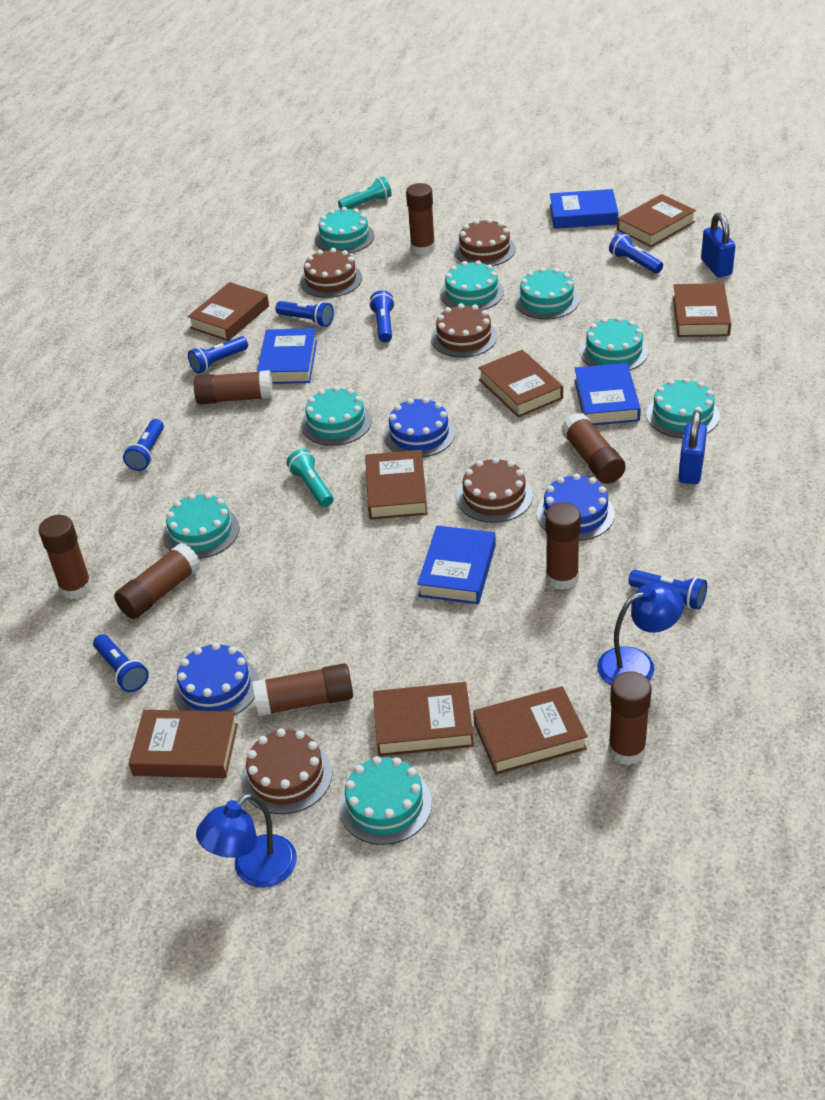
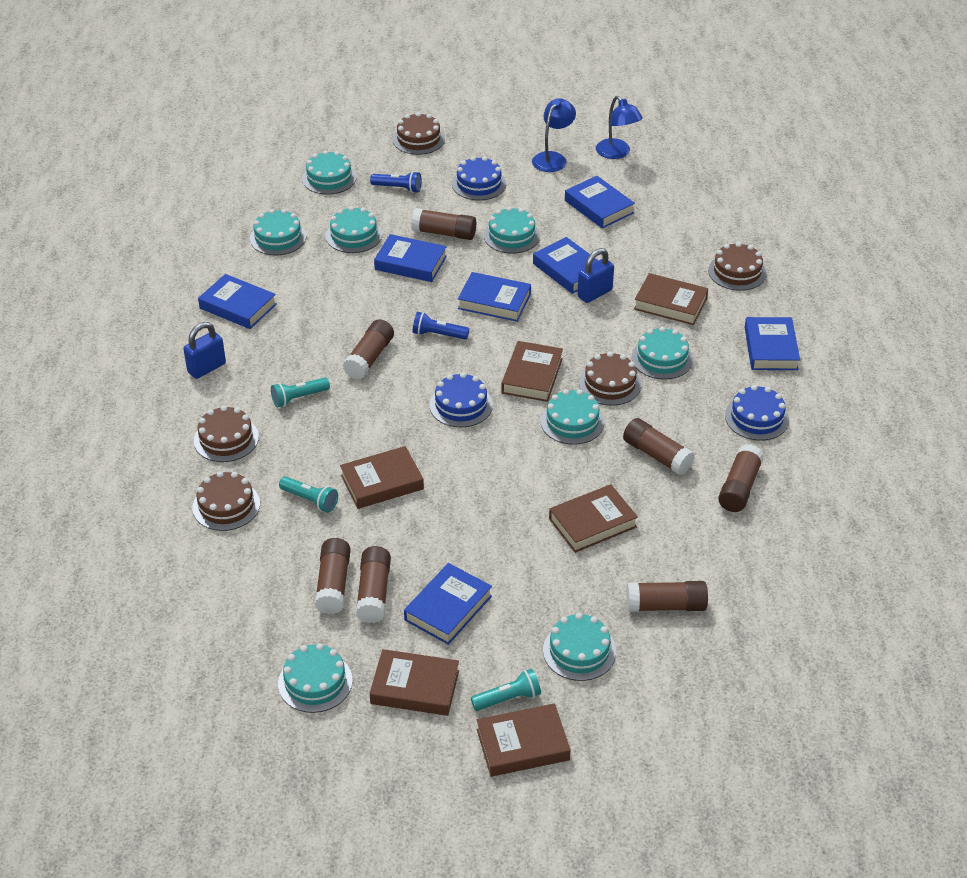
blue book: [257,328,317,384] [417,526,496,604] [550,189,618,229] [574,363,641,425] = 4 -> [198,274,277,329] [374,234,447,282] [404,563,492,645] [458,272,531,322] [533,237,598,294] [565,176,635,228] [744,317,800,370] = 7
blue flashlight: [93,634,149,692] [123,419,164,471] [188,336,248,374] [275,301,334,327] [369,290,395,343] [609,232,663,274] [628,570,707,610] = 7 -> [370,171,422,193] [413,312,469,340] = 2
brown book: [128,710,238,778] [188,282,269,341] [365,450,428,520] [373,682,474,756] [473,686,588,775] [478,350,563,417] [617,194,696,247] [673,283,731,337] = 8 -> [340,446,424,509] [369,649,459,716] [477,703,571,777] [501,341,563,402] [549,484,638,553] [634,273,708,325] = 6
brown glue stick: [39,515,92,599] [114,543,201,619] [194,370,273,404] [253,663,353,716] [406,183,435,255] [545,502,581,590] [561,413,626,484] [608,671,652,765] = 8 -> [314,538,351,614] [343,319,394,380] [355,546,391,623] [411,208,476,240] [623,418,695,475] [626,581,708,612] [718,444,764,512] = 7
turquoise flashlight: [286,449,333,507] [338,177,392,209] = 2 -> [271,377,330,408] [279,476,338,513] [471,668,541,711] = 3

